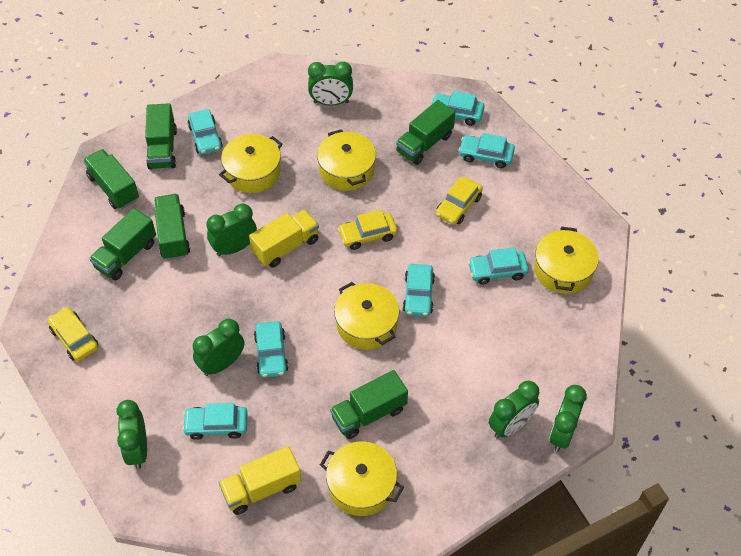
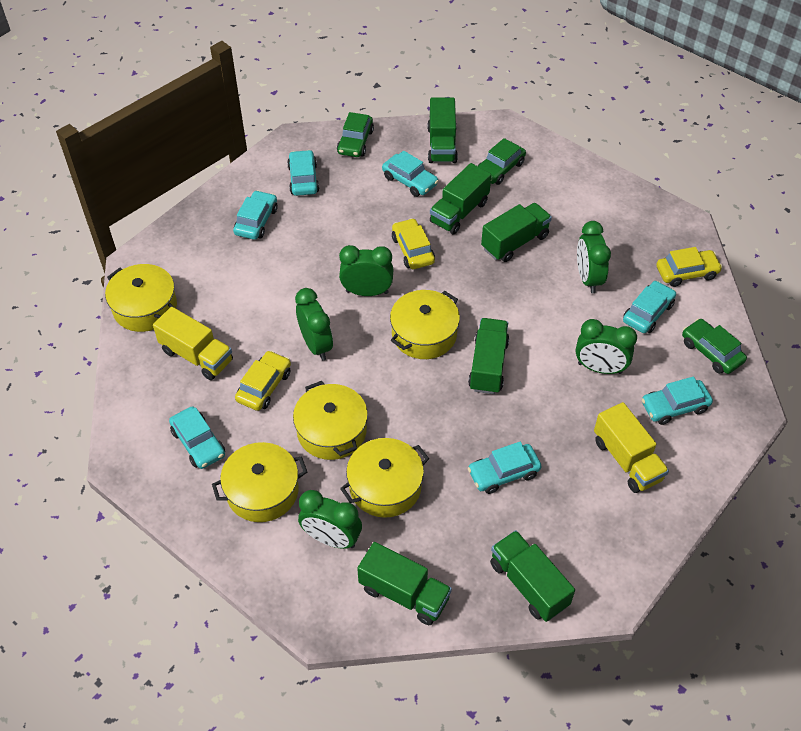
green car: none = 0 -> [337,112,374,157] [478,138,526,185] [682,319,747,374] = 3
green clock: [116,400,147,469] [193,319,244,376] [207,204,257,256] [308,62,353,106] [489,381,539,438] [549,385,587,452] = 6 -> [295,288,333,361] [298,490,362,549] [339,245,393,296] [576,319,637,374] [577,221,611,293] = 5

